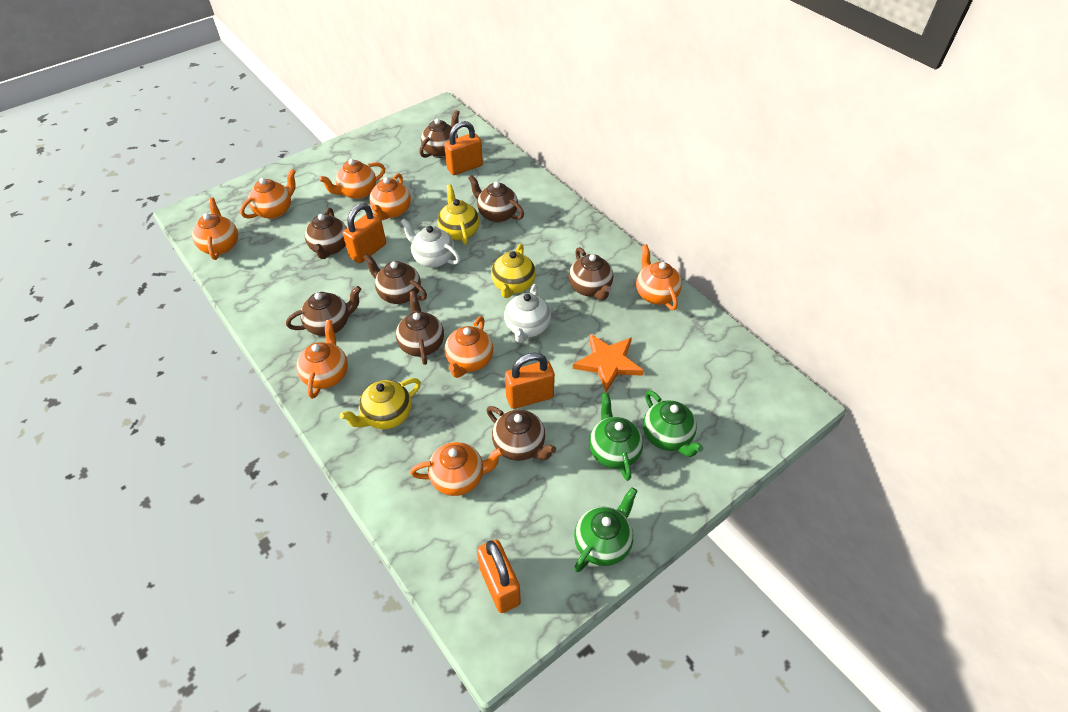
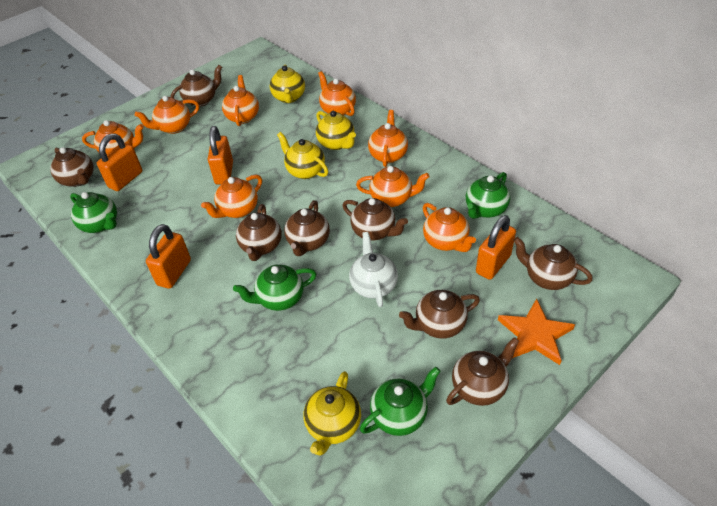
green teapot: [574,487,637,572] [589,393,643,481] [643,390,703,457] = 3 -> [70,192,117,233] [233,265,316,311] [360,367,440,436] [466,172,510,219] = 4
white teapot: [400,218,460,268] [504,284,551,343] = 2 -> [349,232,398,307] = 1
yellow teapot: [340,378,421,429] [437,185,479,245] [491,244,536,298] = 3 -> [270,64,305,103] [277,132,328,179] [303,371,361,456] [316,111,356,150] = 4

